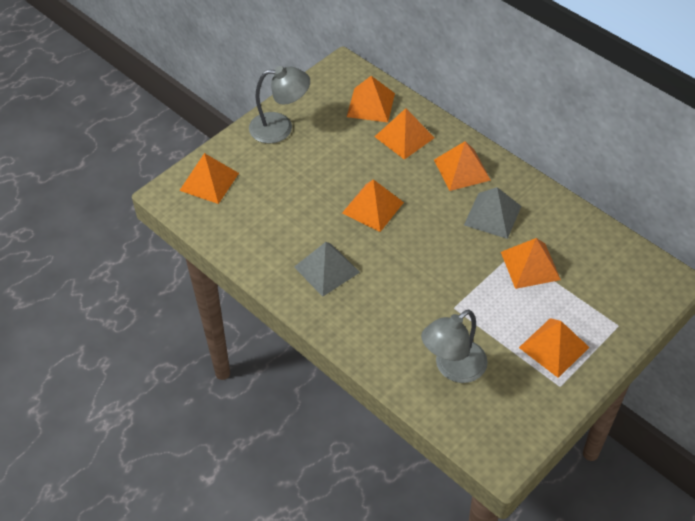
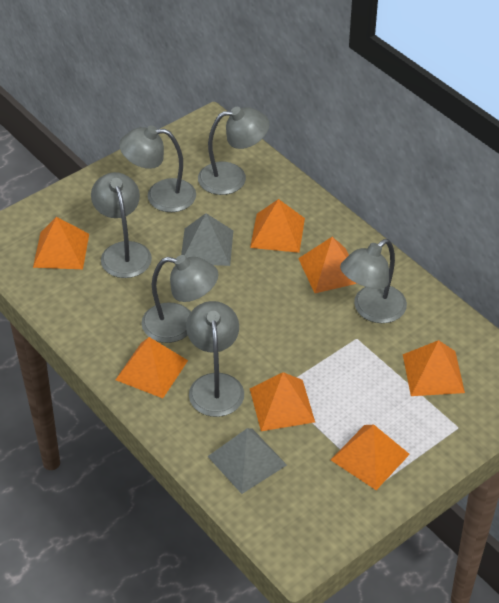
grey lamp: [249,66,310,144] [421,309,488,383] = 2 -> [91,172,152,278] [119,126,196,212] [141,255,218,343] [186,301,244,417] [198,107,269,195] [340,239,407,323] = 6

